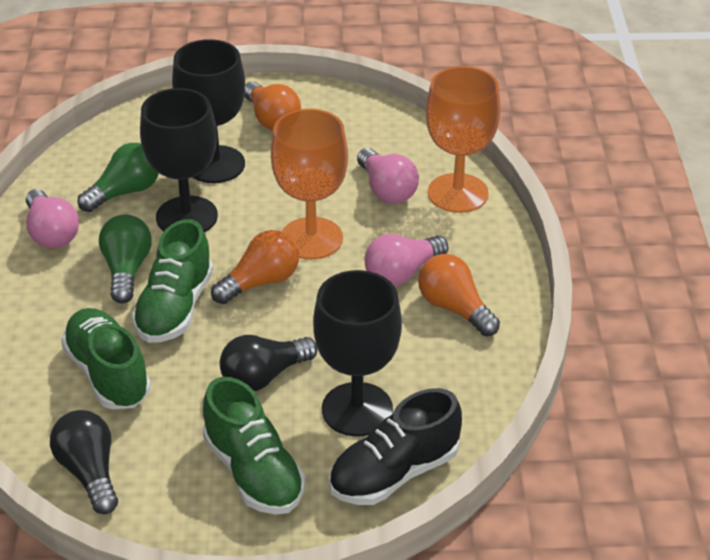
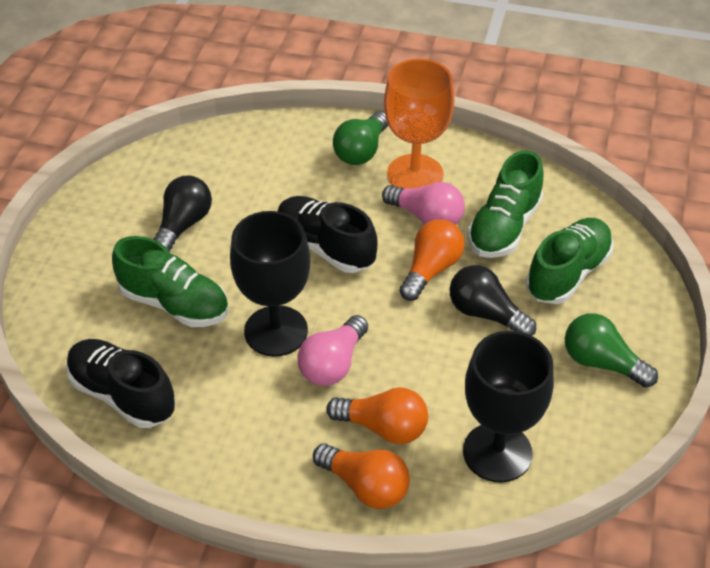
black goblet: [140,88,218,233] [172,39,245,183] [313,270,402,437] = 3 -> [230,211,311,357] [463,331,554,483] = 2
black shoe: [329,388,462,505] = 1 -> [66,339,176,428] [278,196,377,273] = 2
orange goblet: [271,109,348,260] [426,66,501,213] = 2 -> [384,59,455,189] = 1
pink light bulb: [26,189,79,248] [357,148,419,204] [365,234,448,287] = 3 -> [298,315,368,386] [382,182,465,225] = 2

